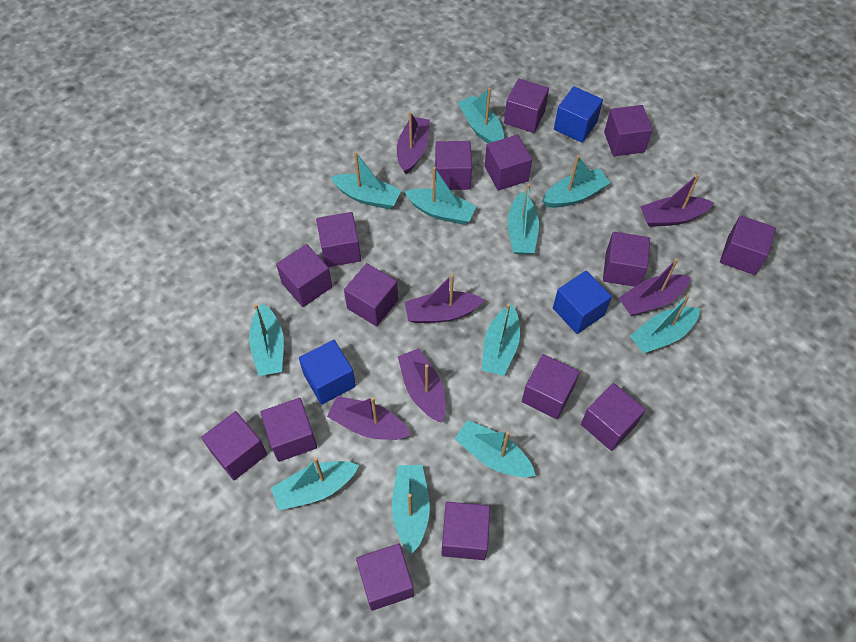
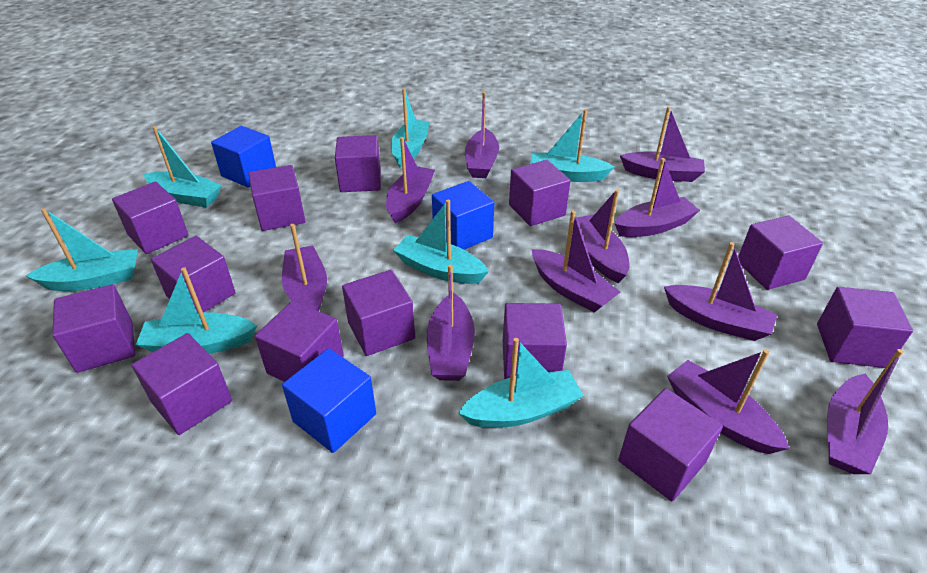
purple boat: [327,396,411,440] [397,112,430,174] [398,348,446,423] [405,274,485,323] [619,258,690,316] [640,174,714,227] = 6 -> [282,224,327,311] [386,137,435,223] [427,265,475,381] [465,92,499,178] [532,210,620,313] [573,190,630,283] [615,158,700,237] [620,106,705,182] [664,242,777,341] [667,350,790,454] [827,349,904,474] = 11
purple cube: [201,411,267,480] [260,398,317,462] [276,244,332,307] [316,212,361,267] [344,263,398,326] [356,544,414,611] [435,141,472,190] [441,502,490,560] [485,135,532,191] [504,78,549,133] [522,354,580,419] [581,383,646,451] [603,232,650,287] [604,105,653,157] [720,216,776,275] = 15 -> [52,284,135,373] [112,182,189,254] [132,333,232,435] [151,236,236,313] [248,165,305,231] [255,301,344,382] [335,135,381,192] [342,270,415,356] [503,303,567,379] [509,160,570,226] [618,388,723,501] [738,216,823,290] [817,287,913,368] = 13
turquoise boat: [249,303,284,376] [271,457,359,510] [331,151,402,209] [392,465,430,554] [404,167,476,225] [455,420,536,477] [458,88,504,143] [481,304,520,376] [507,184,539,255] [542,155,610,208] [630,294,700,353] = 11 -> [25,208,138,291] [136,267,257,354] [144,126,222,208] [391,88,430,168] [393,200,489,284] [458,338,584,428] [530,109,614,182] = 7

